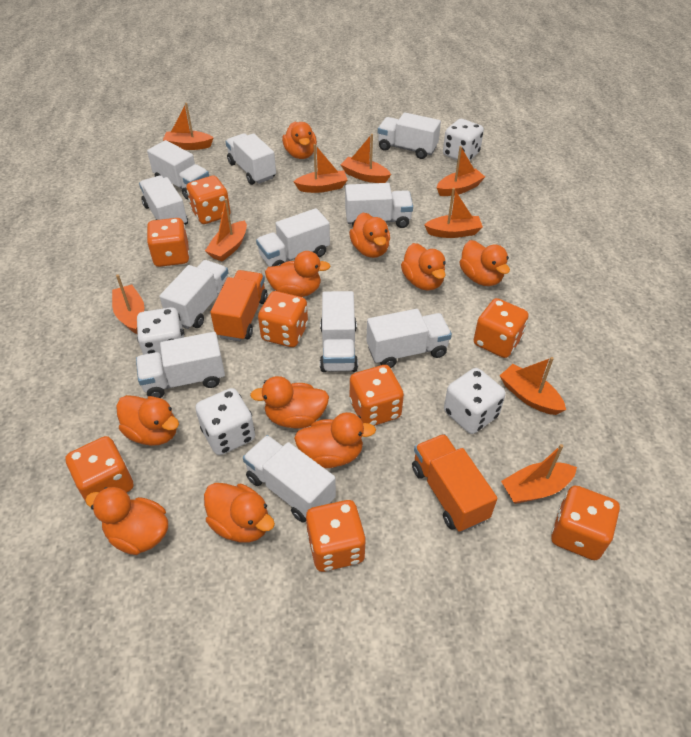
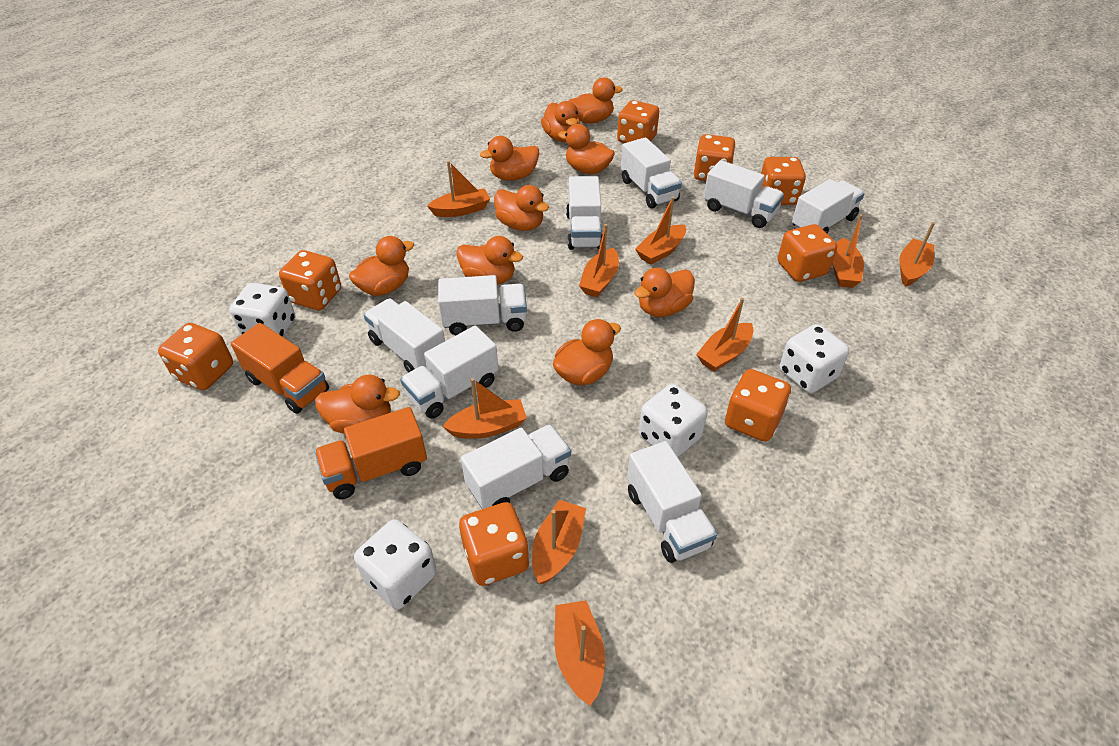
white truck: [136,332,225,398] [139,175,188,225] [147,140,209,200] [159,260,229,329] [225,133,276,185] [243,435,336,523] [256,208,330,267] [320,291,358,372] [345,183,413,228] [366,309,452,368] [378,112,441,159] = 11 -> [364,298,445,373] [400,326,498,419] [438,275,527,335] [461,424,571,509] [566,176,603,250] [621,137,682,208] [627,441,717,563] [704,160,784,228] [792,179,865,234] = 9

